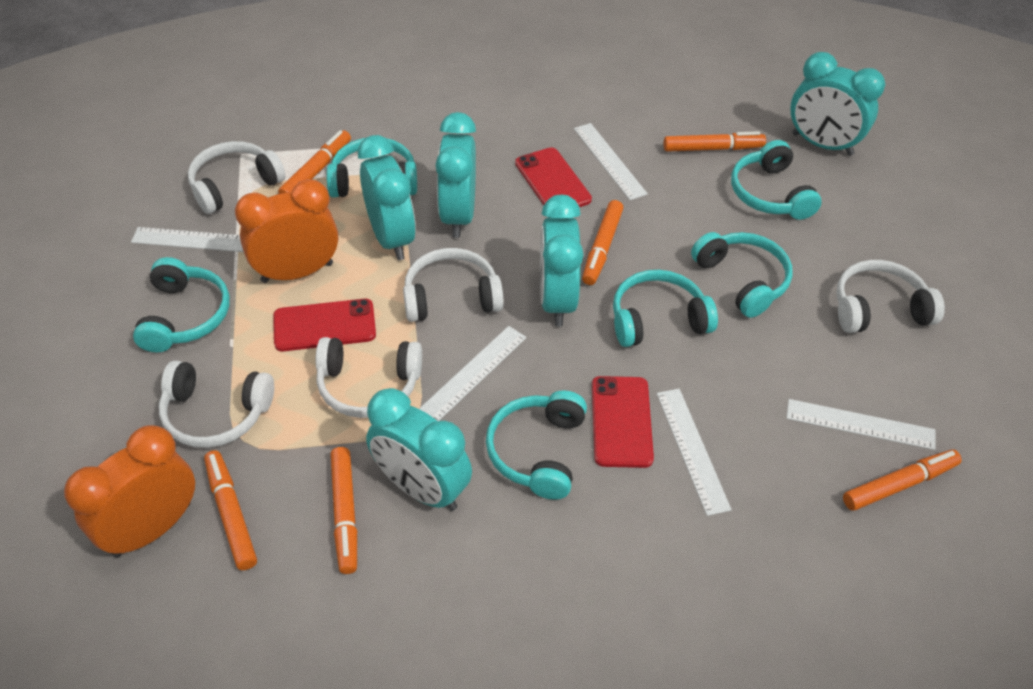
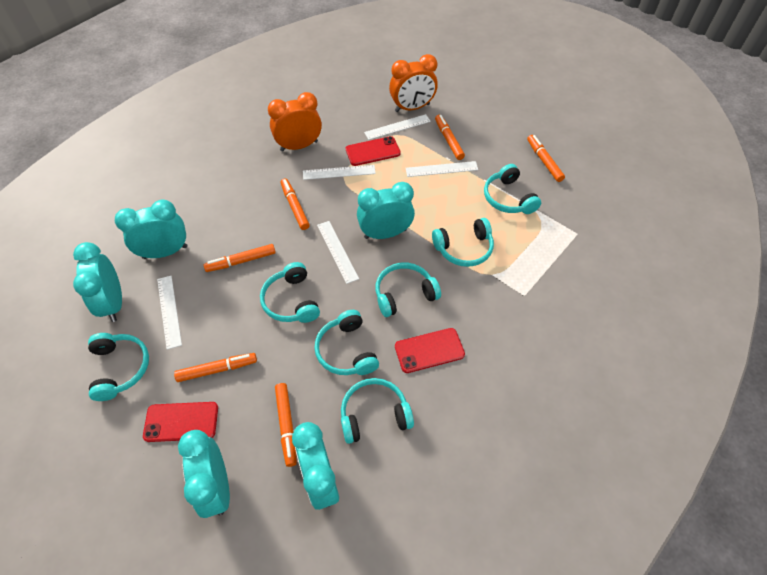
turquoise headphones: [133,257,230,352] [326,138,417,198] [486,390,587,500] [613,270,718,347] [691,232,793,318] [731,140,822,220] = 6 -> [88,333,149,401] [260,262,320,323] [314,310,379,375] [341,378,414,444] [376,263,441,317] [432,218,494,267] [484,164,541,214] = 7
white headphones: [159,361,274,448] [188,141,285,214] [316,337,422,418] [403,248,504,322] [836,260,945,333] = 5 -> none = 0

